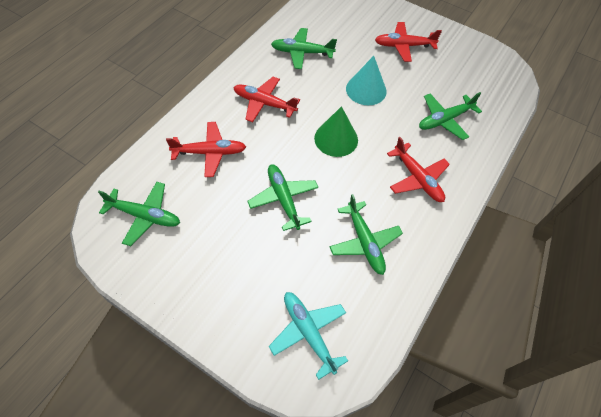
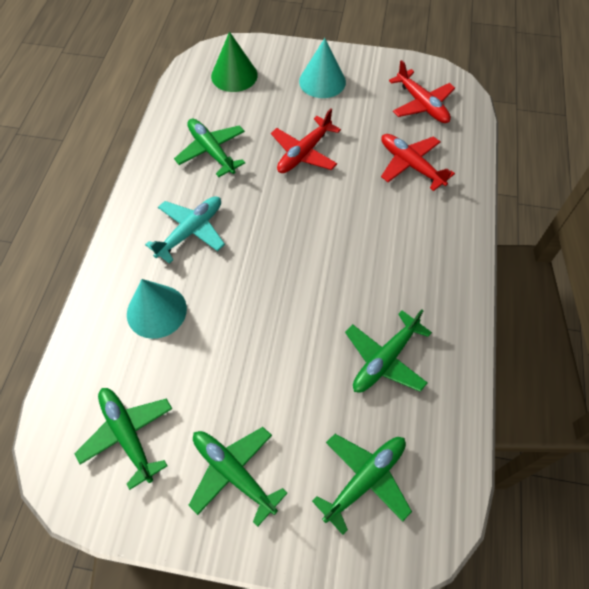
red plane: [166,122,246,177] [233,77,300,122] [375,22,442,62] [387,137,450,202] = 4 -> [271,109,341,173] [381,134,455,191] [389,60,455,123] = 3
turquoise cone: [346,56,387,105] = 1 -> [127,279,187,339] [299,38,346,98] = 2

